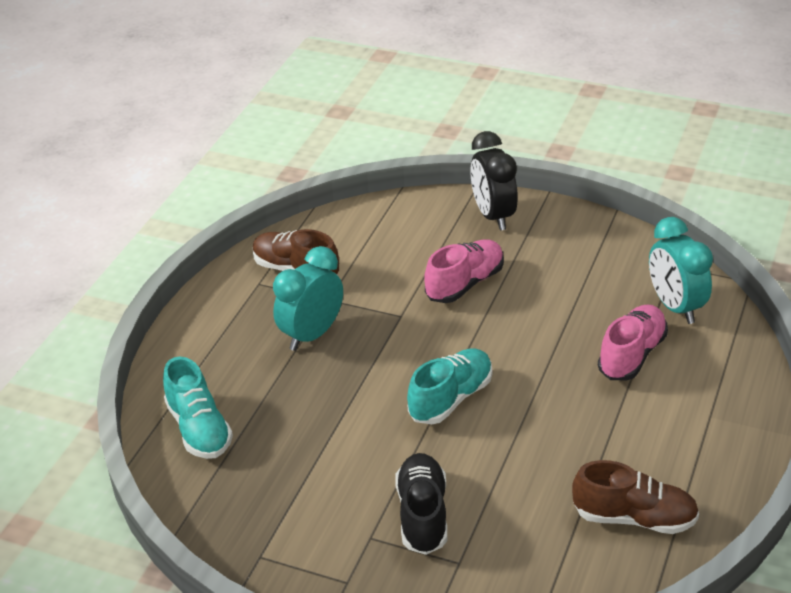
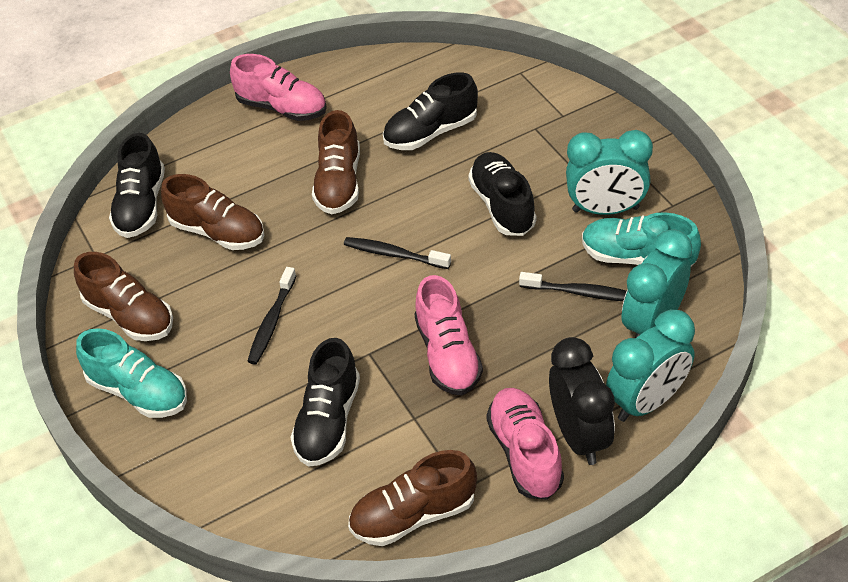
black shoe: [395,453,447,555] = 1 -> [109,133,165,238] [290,338,360,466] [383,72,478,150] [468,152,536,236] = 4
black toothbrush: none = 0 -> [247,267,296,364] [344,237,451,269] [519,272,627,301] = 3
brown shoe: [253,229,339,275] [572,460,699,534] = 2 -> [74,252,173,341] [161,174,264,250] [312,110,360,214] [348,450,477,546] = 4
pink shoe: [424,239,504,303] [598,304,668,381] = 2 -> [230,54,327,121] [414,275,483,395] [486,388,564,500] = 3
turquoise clock: [273,246,343,351] [649,217,713,324] = 2 -> [566,130,653,215] [606,310,695,422] [622,229,692,338] = 3

